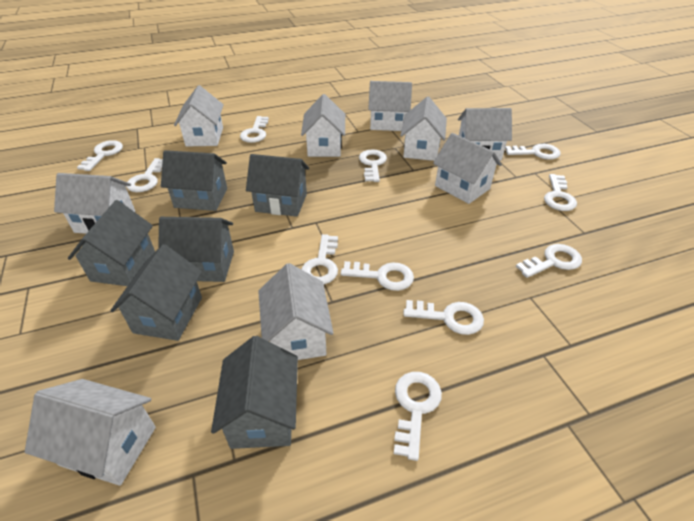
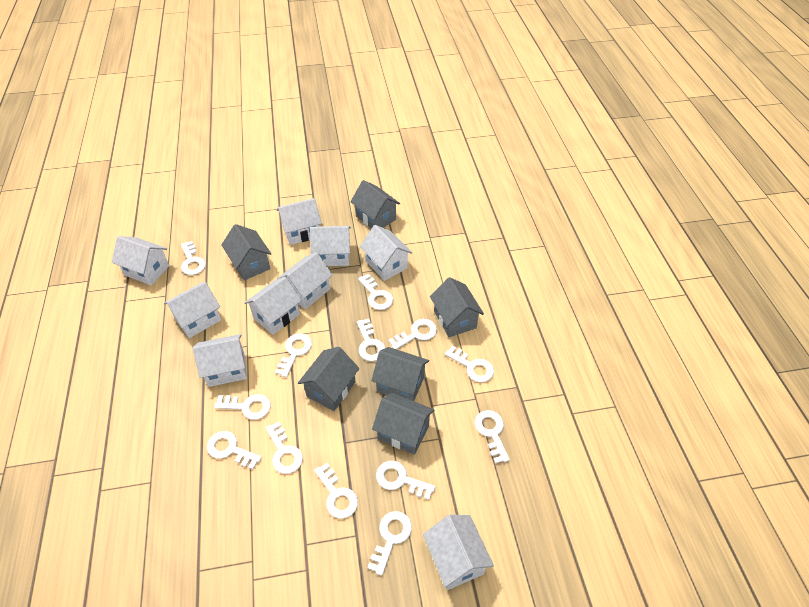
white key: [77,140,123,171] [126,158,163,192] [240,116,269,143] [301,234,338,284] [341,261,414,291] [359,149,387,182] [394,372,442,461] [403,300,484,335] [505,144,561,160] [516,244,582,278] [544,174,577,211] = 11 -> [181,241,206,275] [207,431,262,469] [214,394,271,420] [266,422,303,474] [275,334,312,377] [314,463,358,519] [357,319,385,361] [358,274,393,310] [368,511,412,576] [376,461,435,500] [389,319,437,349] [445,345,494,382] [475,410,510,464] = 13

